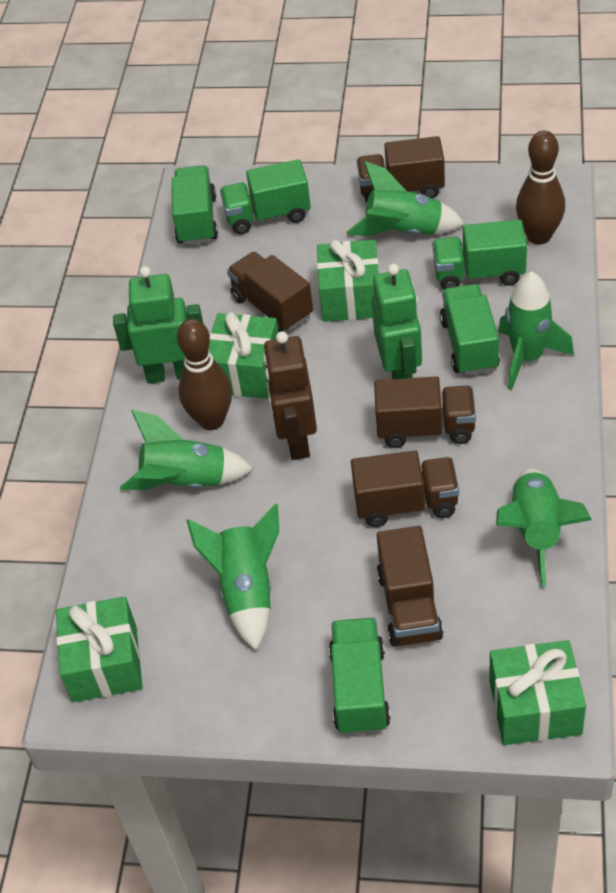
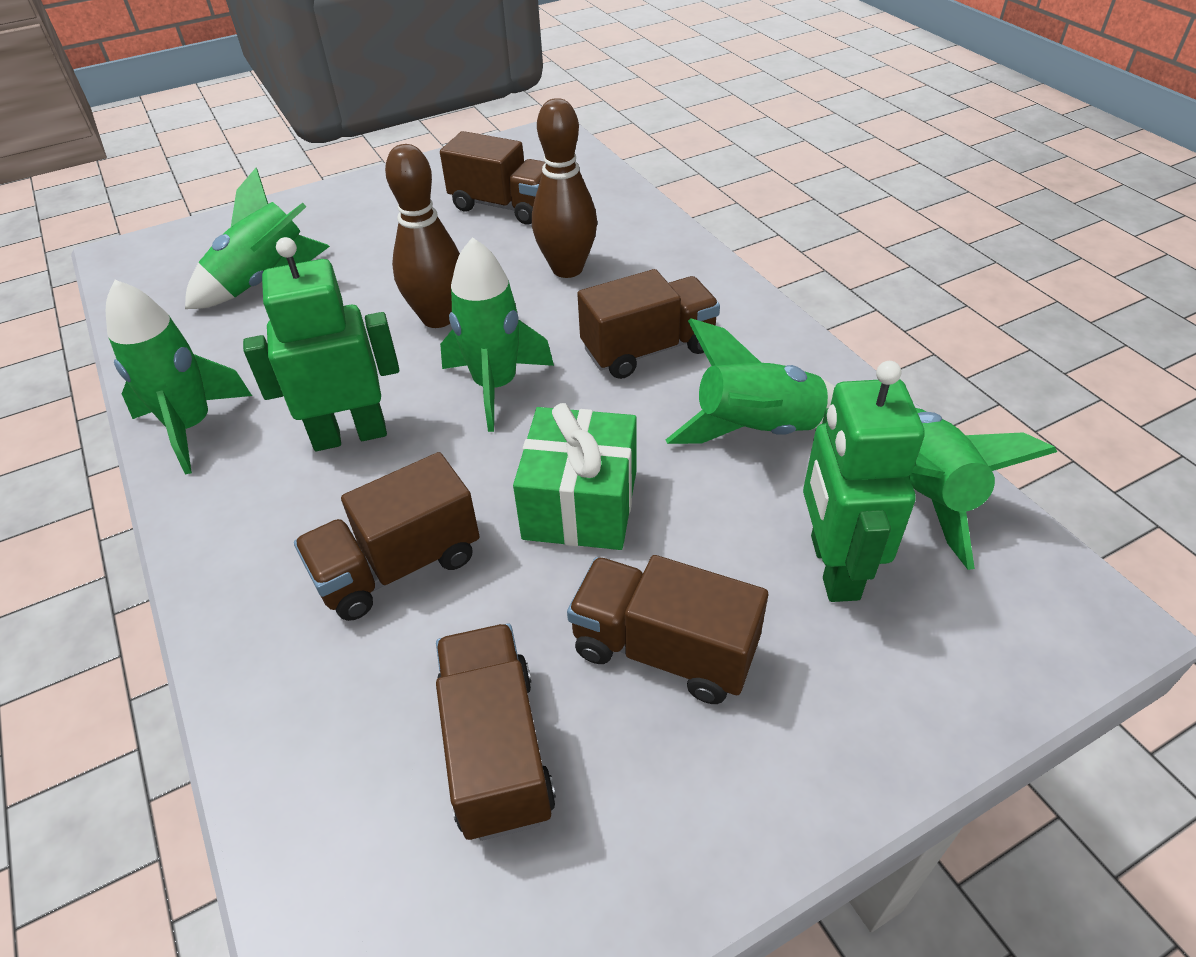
brown robot: [263,331,317,460] = 1 -> none = 0
green gift: [56,596,143,702] [209,312,279,399] [317,240,379,322] [489,640,586,745] = 4 -> [513,403,637,550] = 1
green truck: [172,165,218,245] [220,159,311,234] [329,618,391,735] [432,219,527,289] [440,284,500,375] = 5 -> none = 0

